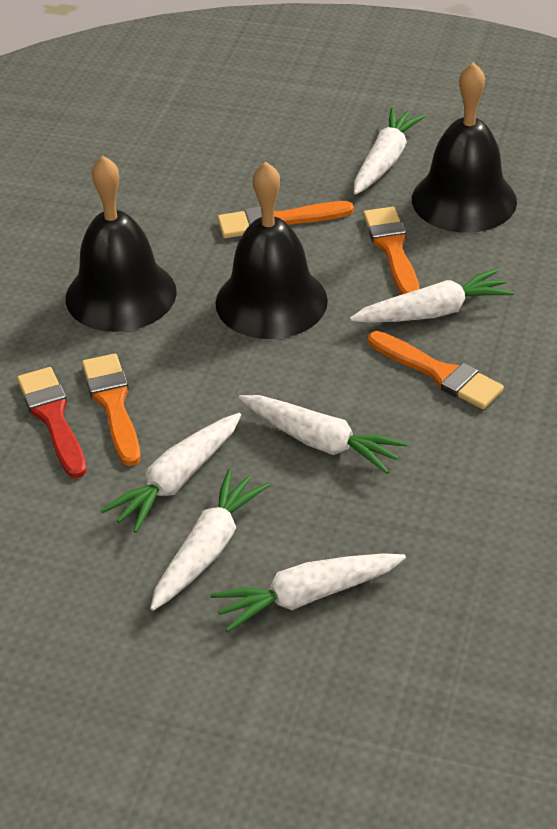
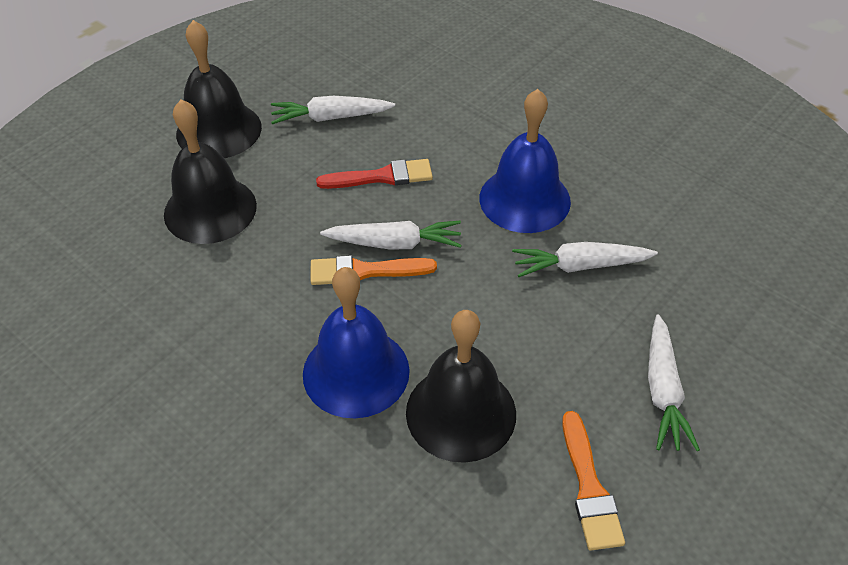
blue bell: none = 0 -> [303,267,410,418] [479,89,571,233] = 2
orange brush: [82,353,140,466] [217,201,354,238] [363,207,420,295] [368,331,504,409] = 4 -> [311,255,437,285] [562,411,625,550] = 2
white carrot: [101,413,241,533] [150,469,270,611] [211,553,406,632] [239,395,408,474] [350,268,514,323] [354,107,426,195] = 6 -> [271,96,395,124] [320,221,462,250] [512,242,658,277] [648,314,700,451] = 4

